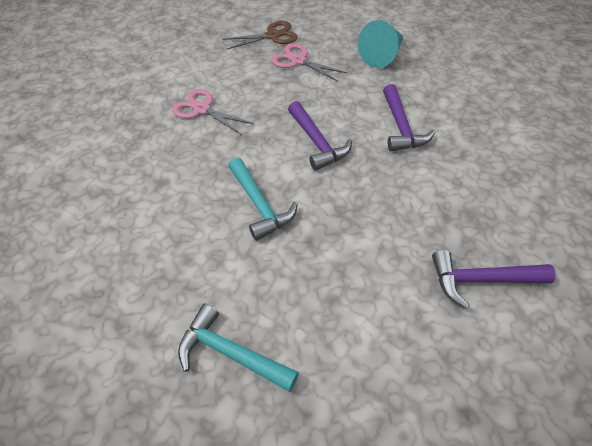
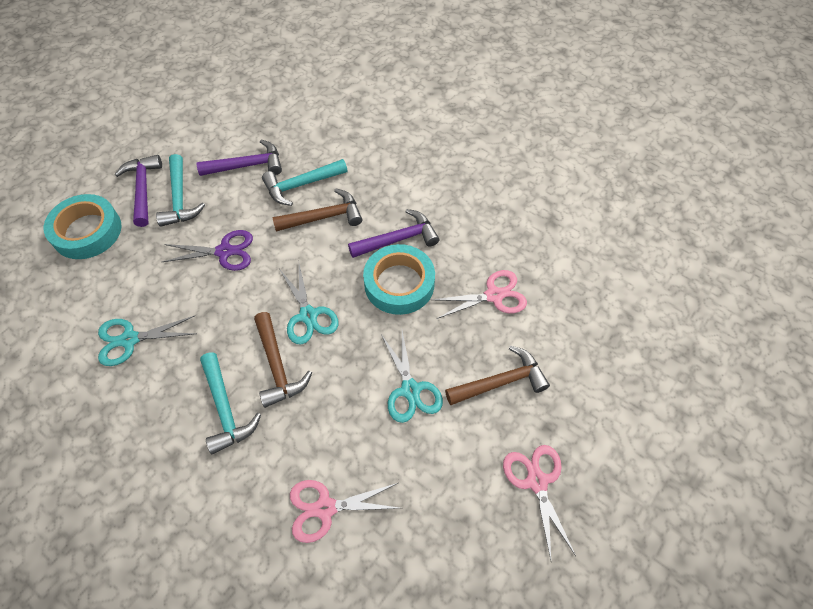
brown hammer: none = 0 -> [254,312,312,408] [272,188,362,231] [445,345,550,405] = 3
brown scissors: [223,21,298,49] = 1 -> none = 0
pink scissors: [172,89,253,134] [271,43,347,82] = 2 -> [290,480,399,543] [432,270,527,319] [503,445,576,560] = 3
purple scissors: none = 0 -> [162,230,253,271] = 1
turquoise cone: [358,20,403,68] = 1 -> none = 0
turquoise hammer: [178,304,299,392] [228,158,298,241] = 2 -> [156,154,205,227] [200,352,261,454] [262,159,348,206] = 3
turquoise scissors: none = 0 -> [98,316,196,366] [280,264,338,344] [381,331,443,423] = 3
turquoise tape: none = 0 -> [44,194,122,259] [363,244,435,315] = 2

